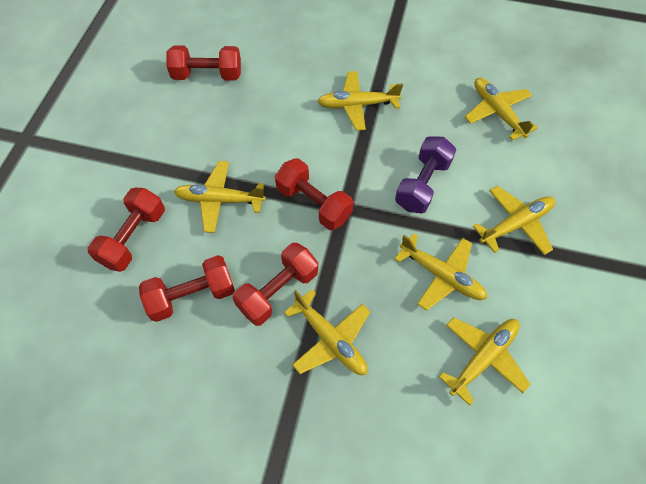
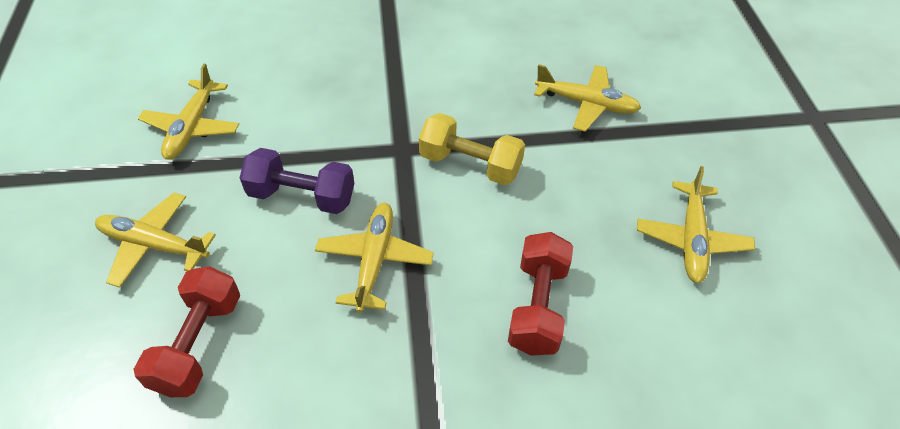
red dumbbell: [88,188,165,272] [139,255,235,322] [167,45,241,81] [233,243,318,326] [275,158,353,230] = 5 -> [133,266,240,397] [508,232,573,356] = 2
yellow dumbbell: none = 0 -> [419,113,525,185] = 1
yellow plane: [174,161,266,233] [284,289,370,375] [317,71,403,131] [394,233,487,311] [439,317,531,406] [465,78,538,140] [473,186,555,255] = 7 -> [95,193,216,288] [138,64,239,160] [315,203,434,313] [534,64,641,132] [637,166,755,283] = 5

